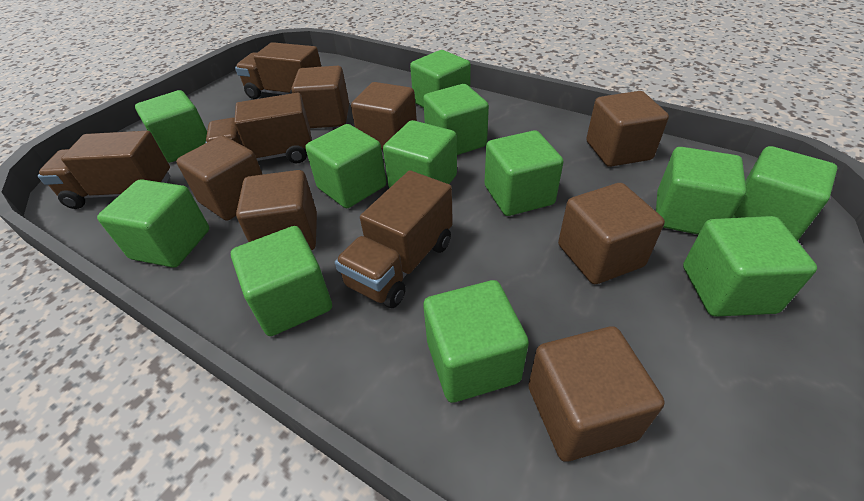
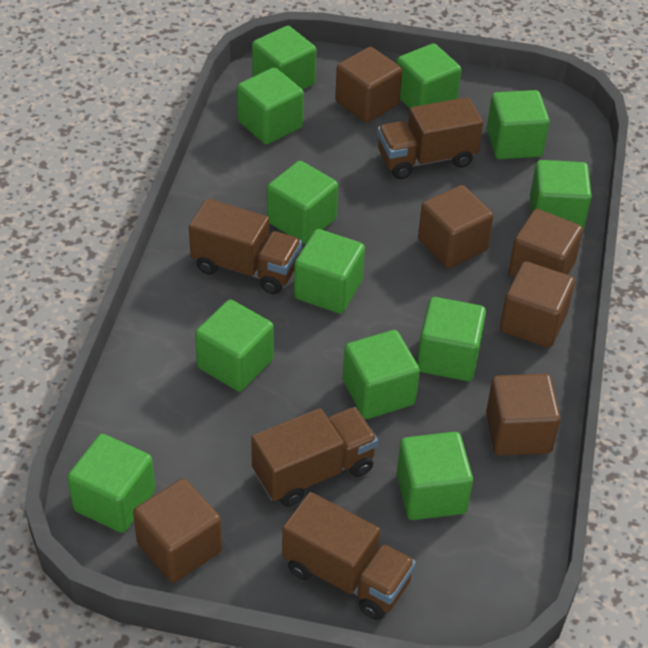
brown cube: [176,136,263,221] [236,170,317,250] [292,66,349,128] [351,82,417,150] [528,326,665,462] [558,183,665,284] [586,91,669,167] = 7 -> [133,478,222,583] [335,47,402,123] [418,185,493,268] [486,374,561,456] [500,261,575,348] [508,209,583,278] = 6

